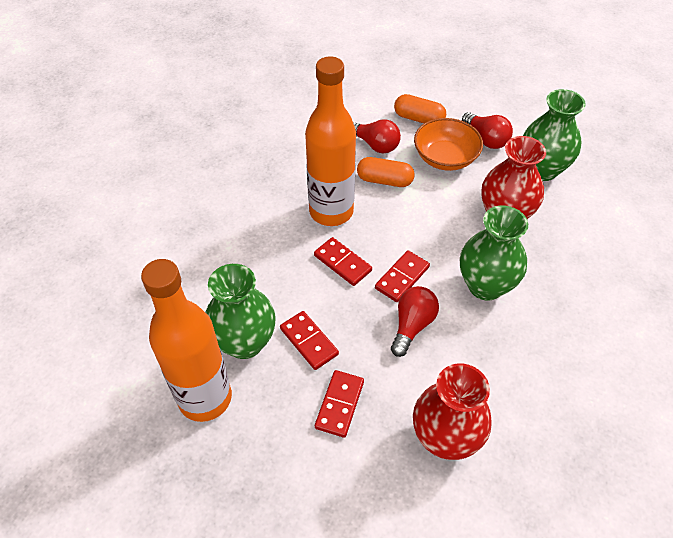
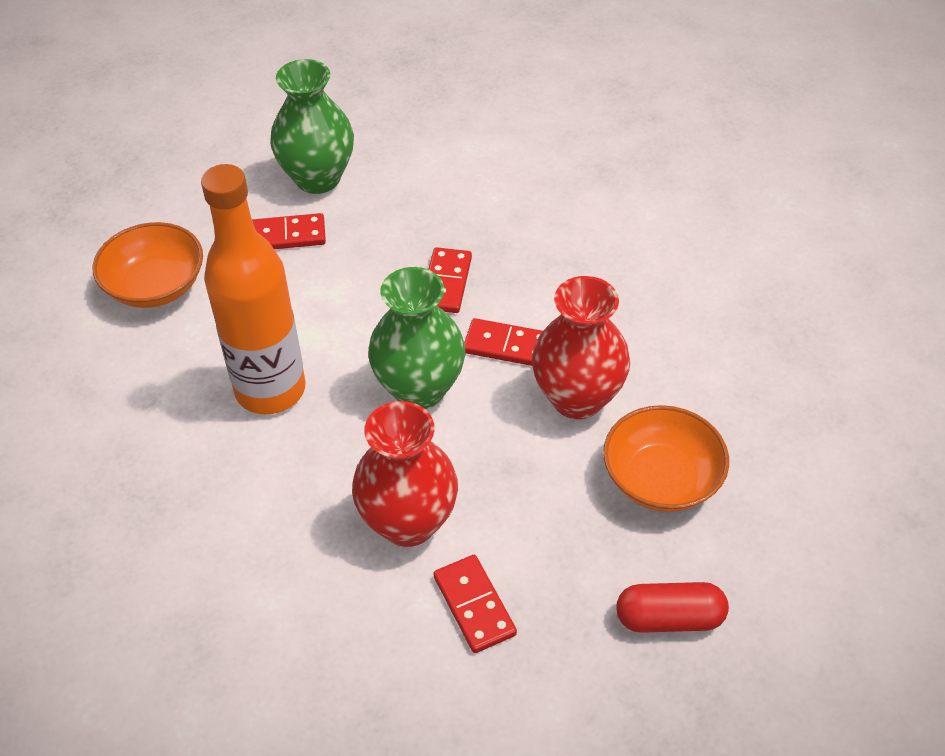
green vase: [206,264,276,359] [460,206,528,300] [523,89,586,181] = 3 -> [270,59,354,194] [368,267,465,409] = 2
orange bottle: [141,259,232,422] [305,56,356,226] = 2 -> [201,164,305,414] = 1
orange bowl: [414,118,483,171] = 1 -> [93,222,203,308] [603,405,729,512] = 2
orange capsule: [357,157,415,187] [394,94,446,123] = 2 -> none = 0
red capsule: none = 0 -> [616,582,729,633] = 1
red light bulb: [353,119,401,153] [391,286,439,357] [462,112,513,149] = 3 -> none = 0

